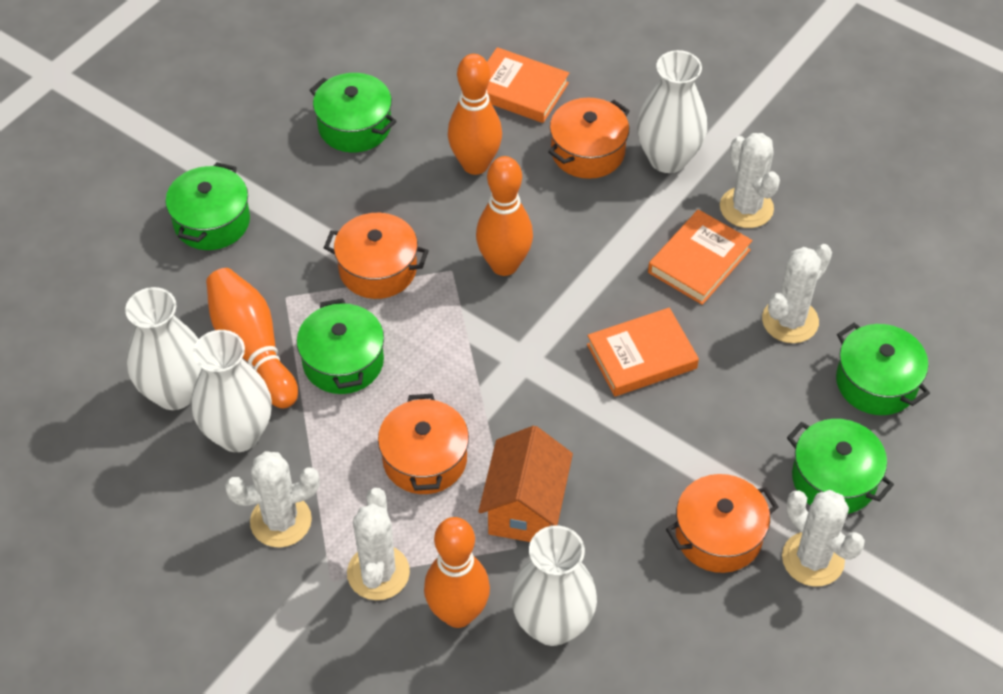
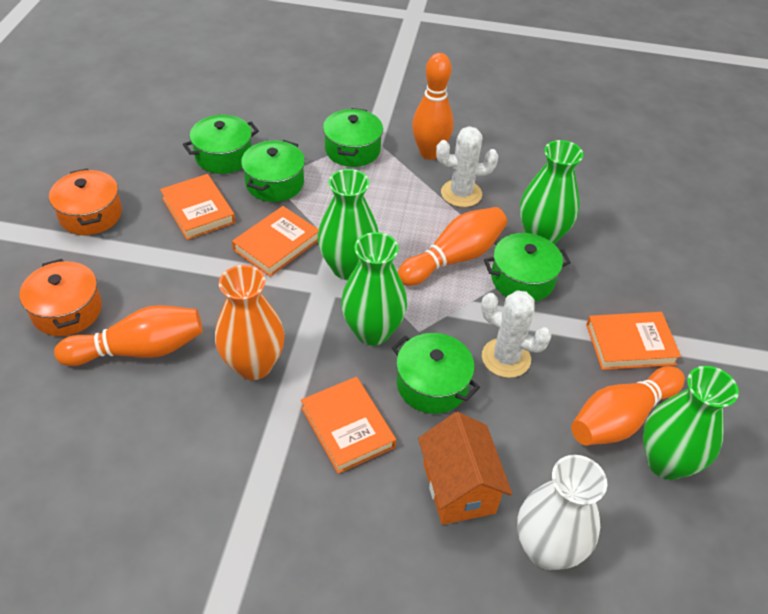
green vase: none = 0 -> [318,169,378,280] [341,232,407,346] [520,140,583,244] [643,366,739,480] = 4
orange book: [487,47,569,123] [587,308,699,396] [648,209,752,305] = 3 -> [160,174,236,240] [232,206,319,277] [301,377,396,474] [586,312,681,370] = 4
orange pot: [324,213,429,299] [378,394,469,494] [548,98,630,179] [666,474,779,573] = 4 -> [19,259,102,336] [49,168,122,235] = 2
orange vase: none = 0 -> [215,265,285,380] = 1
white cactus: [225,451,320,548] [347,488,410,600] [720,133,780,228] [762,244,832,343] [782,490,865,587] = 5 -> [436,126,498,207] [481,290,551,378] = 2
white vase: [125,287,202,410] [192,330,272,452] [511,526,597,646] [637,50,707,173] = 4 -> [517,455,607,570] = 1

